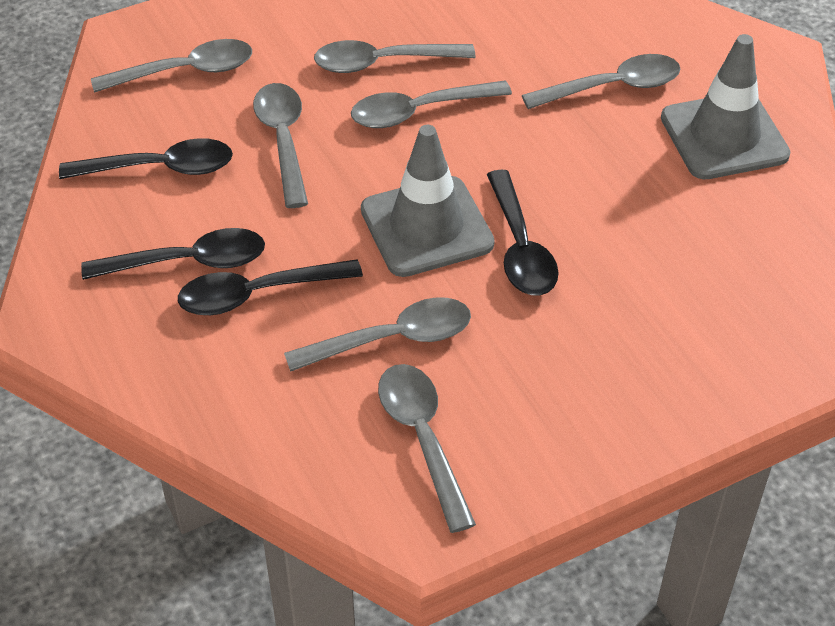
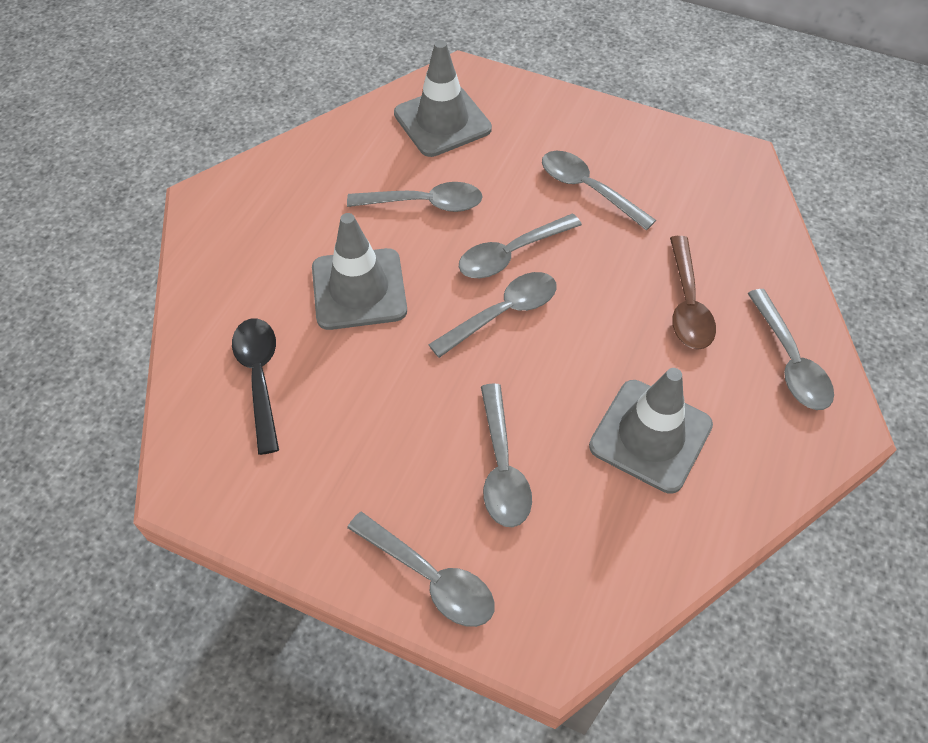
black spoon: [59,138,233,179] [81,228,265,280] [178,259,363,315] [487,170,559,295] = 4 -> [232,319,279,455] = 1
brown spoon: none = 0 -> [670,236,716,350] = 1
grey traffic cone: [361,125,495,277] [661,34,791,179] = 2 -> [312,213,407,330] [394,40,492,157] [589,368,713,494] = 3

